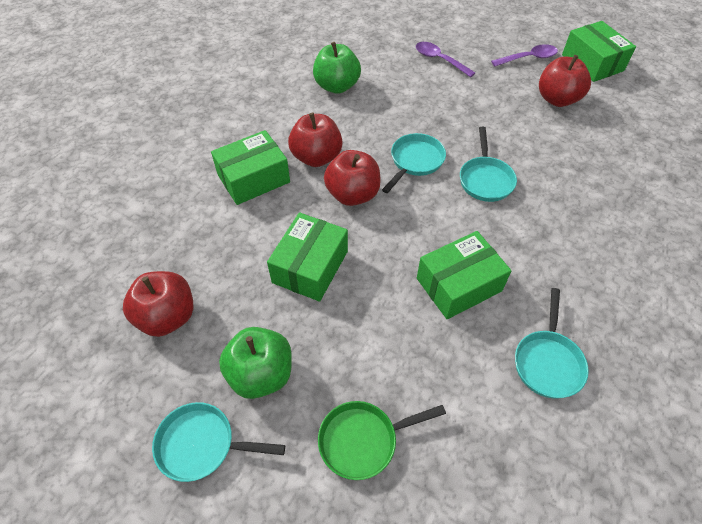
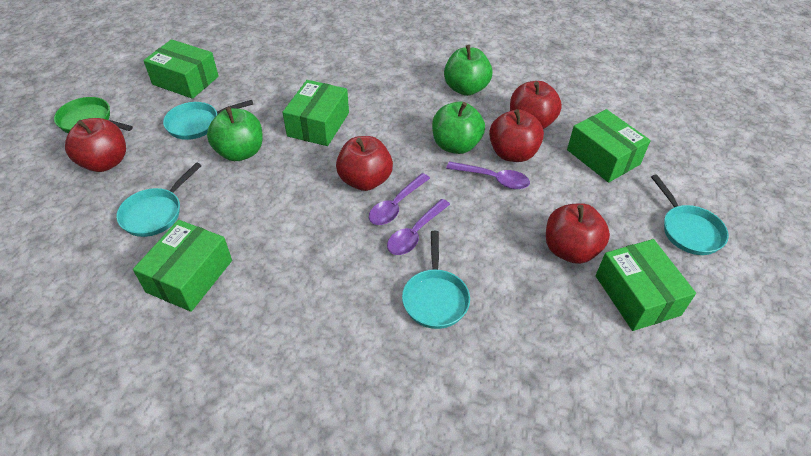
green apple: [219,327,292,399] [313,42,361,94] = 2 -> [207,107,263,161] [432,102,485,154] [444,45,492,96] = 3
green box: [211,130,290,205] [267,212,348,302] [417,231,511,319] [562,21,636,82] = 4 -> [133,220,232,312] [143,39,219,99] [283,80,349,146] [567,109,651,183] [595,239,696,331] = 5
purple spoon: [416,42,475,78] [491,44,558,66] = 2 -> [369,173,430,225] [387,199,450,255] [446,161,530,189] = 3
red apple: [123,271,194,337] [288,113,343,167] [324,150,381,206] [539,55,591,107] = 4 -> [65,118,126,172] [336,136,393,191] [489,109,544,162] [510,81,562,129] [546,203,610,264] = 5

